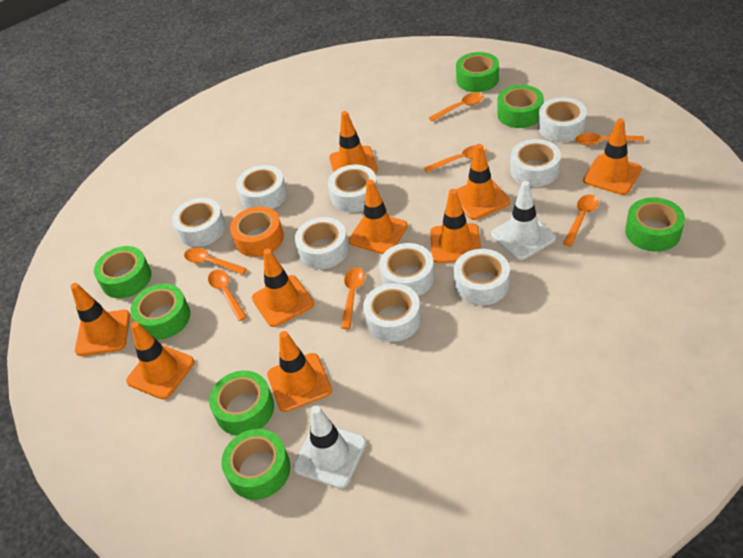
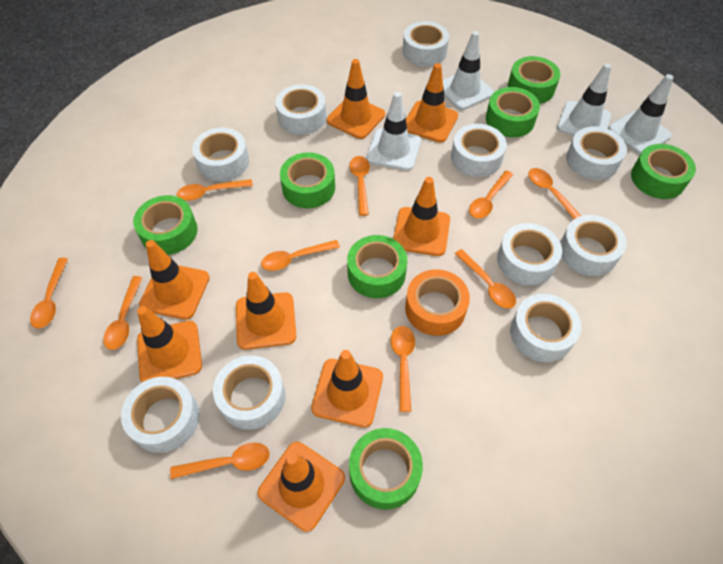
orange spoon: [184,248,247,275] [208,270,247,321] [341,268,365,329] [424,145,486,173] [429,92,483,122] [563,194,598,247] [576,133,644,145] = 7 -> [30,258,68,329] [103,276,143,350] [170,443,270,479] [177,179,253,201] [261,240,340,271] [349,156,370,216] [391,326,415,412] [455,249,516,309] [469,171,513,219] [528,168,581,219] = 10
orange traffic cone: [71,283,130,356] [126,321,195,400] [252,249,314,327] [267,331,332,412] [329,111,378,174] [349,180,408,254] [430,189,481,263] [456,144,510,220] [583,118,642,195] = 9 -> [137,306,202,382] [139,240,210,320] [236,272,296,350] [258,442,345,532] [311,350,383,428] [327,59,385,139] [393,177,450,256] [406,63,458,143] = 8
white tape: [172,198,226,247] [236,165,287,209] [295,217,349,269] [328,165,378,213] [363,283,421,342] [379,243,435,296] [454,249,510,305] [510,139,561,187] [538,97,587,142] = 9 -> [121,377,199,453] [192,128,249,181] [213,355,285,430] [275,84,326,135] [403,21,449,66] [451,124,507,177] [497,223,562,285] [510,294,582,362] [560,215,627,276] [566,126,627,180] = 10
white traffic cone: [293,406,366,489] [491,181,556,260] = 2 -> [366,92,421,171] [443,31,494,110] [557,63,611,136] [608,74,673,154] = 4

